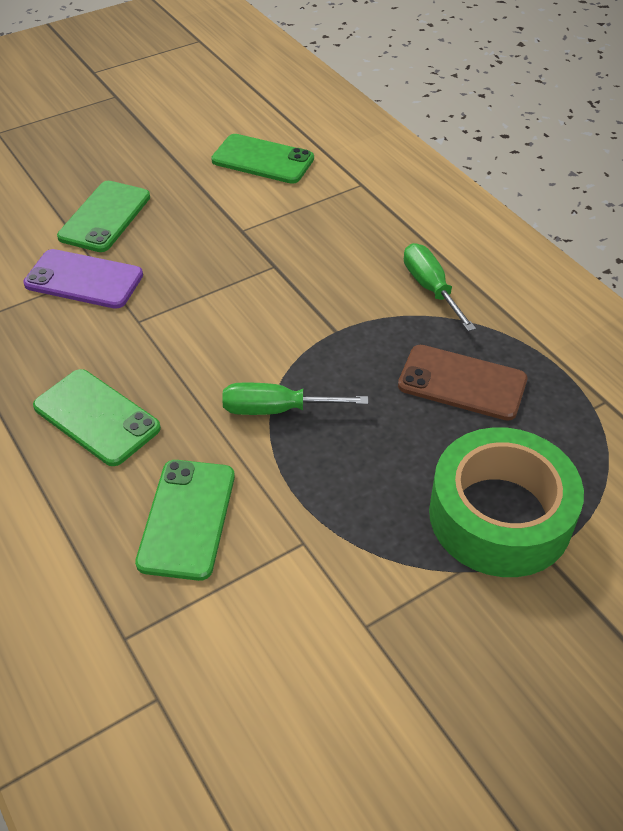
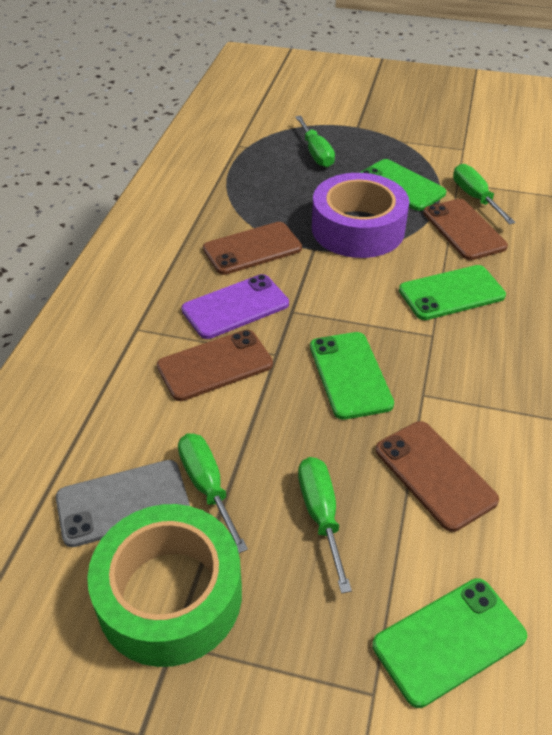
brown phone: [398,345,527,421] = 1 -> [157,330,273,401] [203,222,302,275] [376,421,499,532] [423,199,508,260] = 4
green screwdriver: [222,382,368,415] [404,243,476,331] = 2 -> [178,433,248,553] [295,116,335,167] [298,457,352,593] [453,164,515,224] = 4
grey phone: none = 0 -> [56,460,190,547] = 1
purple tape: none = 0 -> [312,173,409,258] = 1

